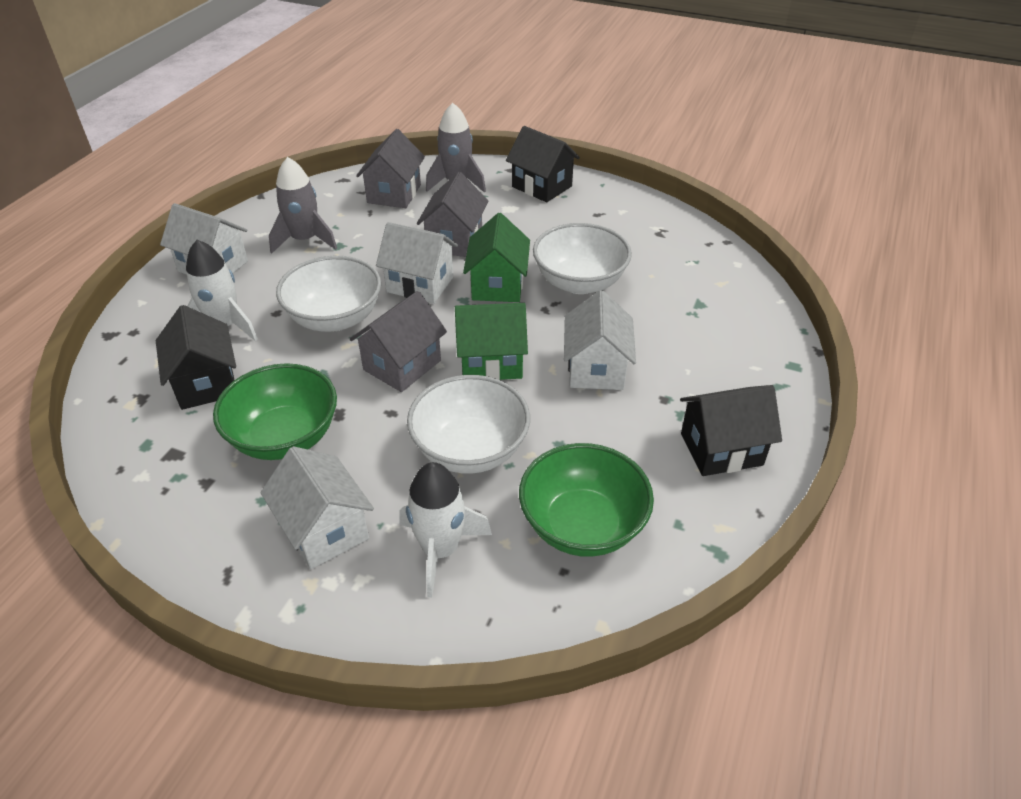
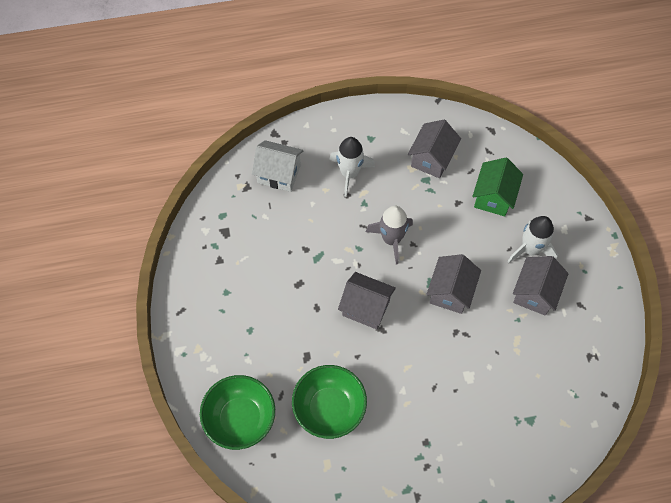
black house: [156,305,236,410] [506,126,580,202] [680,385,782,476] = 3 -> none = 0
green house: [455,303,528,380] [463,213,530,302] = 2 -> [472,158,523,216] = 1
grey house: [350,291,447,392] [356,129,425,208] [417,172,488,257] = 3 -> [338,272,396,330] [408,120,461,178] [426,254,481,314] [513,256,568,316] = 4
grey rocket: [269,157,337,254] [426,103,486,193] = 2 -> [366,206,413,265] = 1
white bowl: [276,256,381,332] [407,375,530,474] [533,223,632,294] = 3 -> none = 0
white house: [160,203,248,275] [261,446,374,569] [376,222,458,304] [564,290,636,390] = 4 -> [252,140,303,192] = 1

